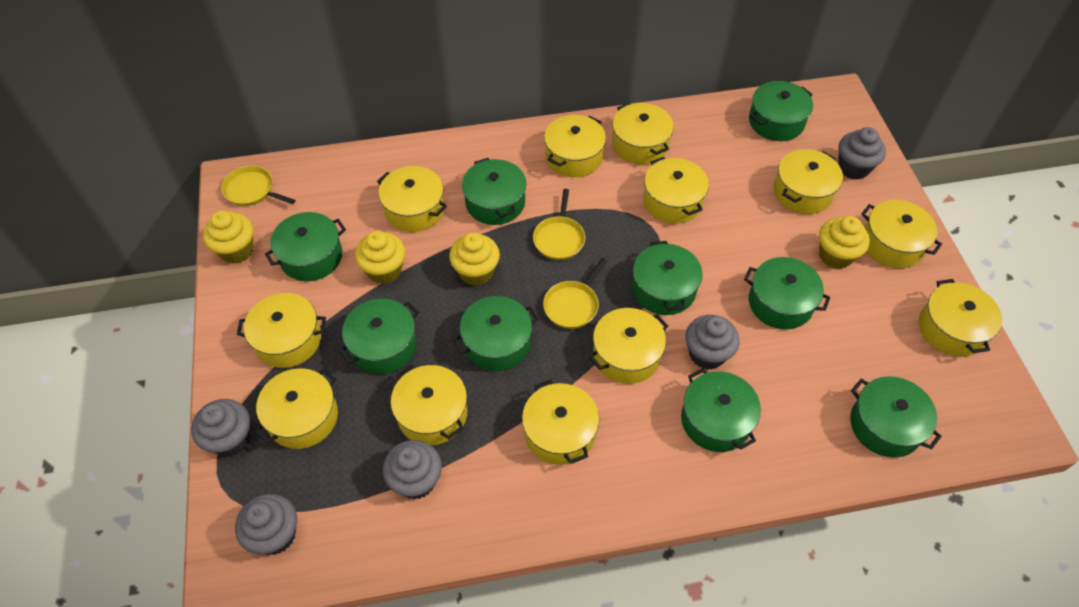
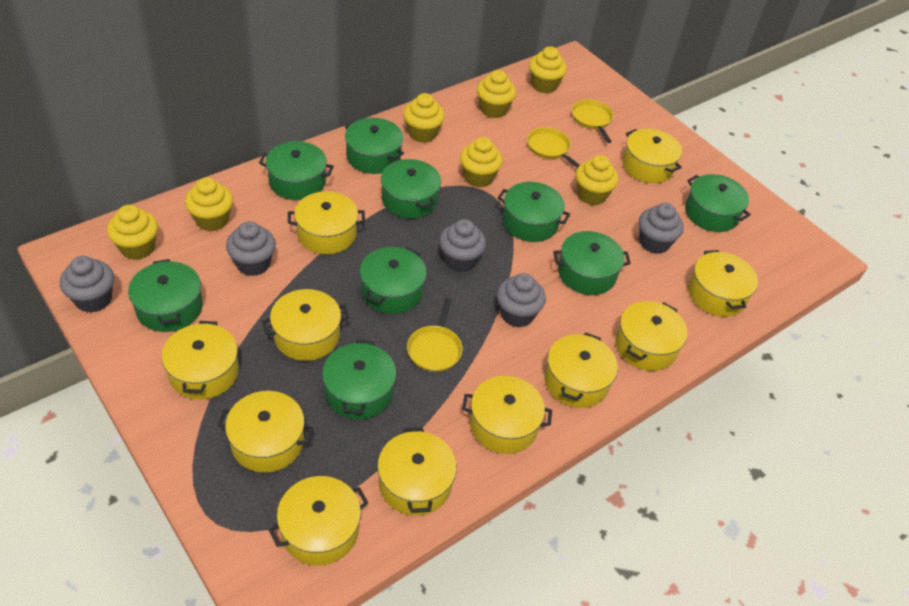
yellow cupcake: [203,210,254,264] [355,231,405,284] [449,233,500,286] [819,216,870,269] = 4 -> [107,205,158,260] [185,177,233,231] [403,93,445,143] [460,137,503,188] [477,70,516,118] [529,46,567,93] [576,155,618,205] = 7
yellow pot: [237,293,326,368] [255,368,338,449] [377,166,447,232] [391,365,467,445] [522,379,599,465] [544,115,606,177] [589,308,668,384] [612,103,674,165] [643,157,709,224] [774,149,843,214] [861,200,942,268] [919,279,1002,357] = 12 -> [162,321,239,400] [217,391,313,473] [262,289,349,361] [269,476,368,566] [288,191,365,254] [377,427,457,516] [462,376,552,454] [544,332,618,408] [615,301,688,371] [622,129,682,183] [688,250,758,316] = 11

